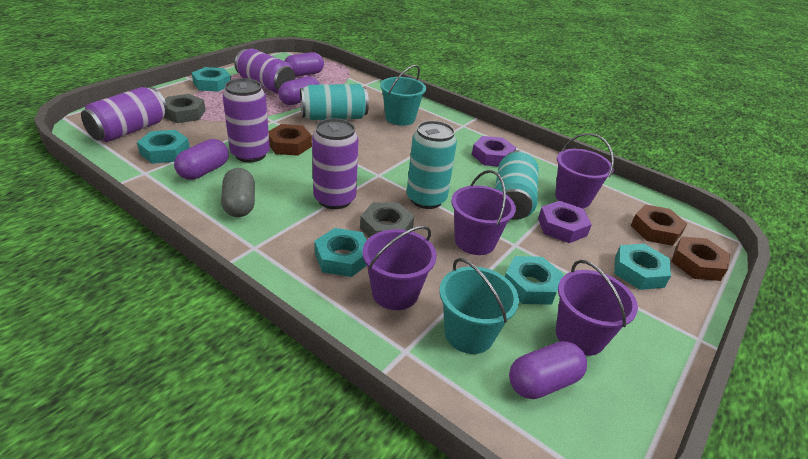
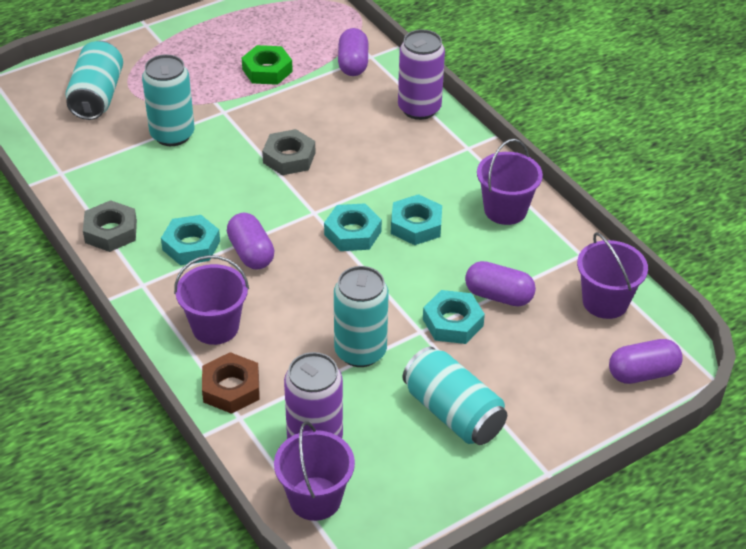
brown nut: [269,124,312,156] [631,204,687,246] [671,236,730,281] = 3 -> [202,352,260,414] = 1
green nut: none = 0 -> [242,45,293,85] = 1
grey capsule: [221,168,255,217] = 1 -> none = 0
purple can: [81,87,168,142] [223,78,270,162] [235,49,295,93] [312,118,358,209] = 4 -> [284,352,343,439] [398,29,445,120] = 2
purple nut: [472,136,516,166] [538,201,592,243] = 2 -> none = 0
turquoise bucket: [380,65,426,126] [439,258,519,354] = 2 -> none = 0
turquoise can: [300,84,369,120] [407,121,457,209] [495,150,539,220] = 3 -> [66,41,123,120] [142,54,194,146] [334,266,389,367] [403,347,507,445] = 4
turquoise nut: [137,130,190,164] [192,67,231,92] [314,228,367,277] [505,256,564,305] [614,244,671,290] = 5 -> [161,215,220,265] [324,203,382,251] [391,194,442,245] [423,290,485,344] = 4

